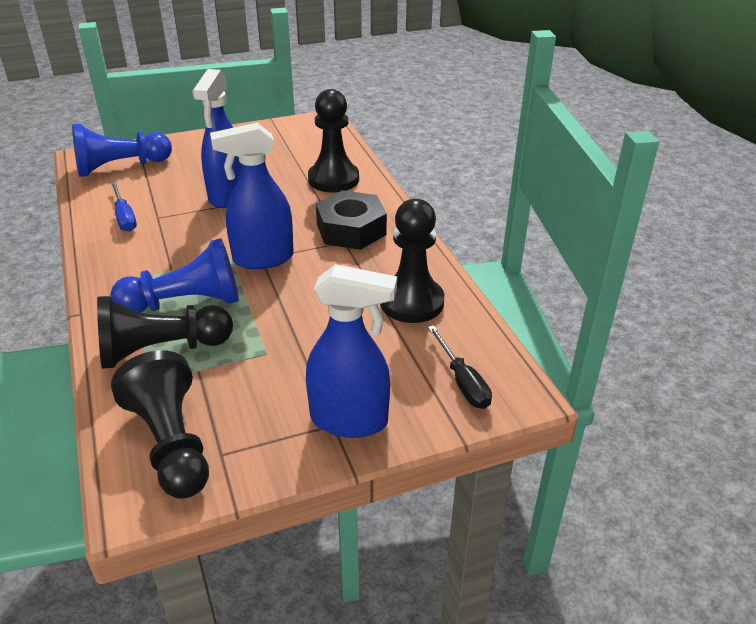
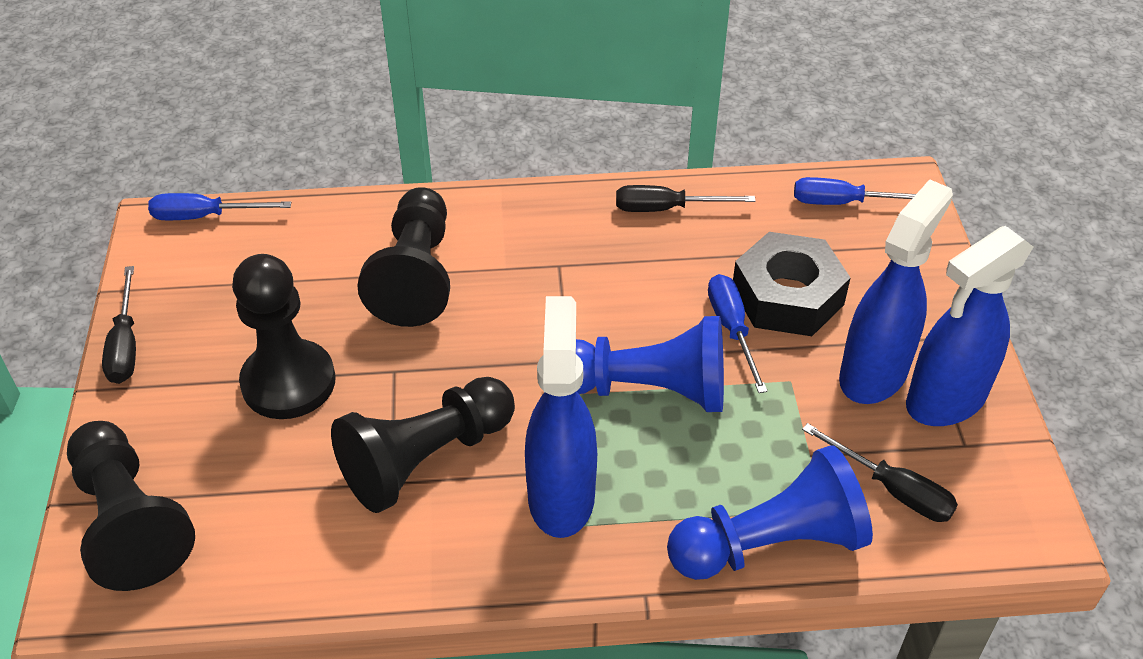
black screwdriver: [428,325,492,409] = 1 -> [102,266,136,384] [616,185,756,212] [802,423,958,522] = 3
blue screwdriver: [111,182,137,232] = 1 -> [148,193,291,220] [708,274,768,393] [794,177,916,205] = 3

